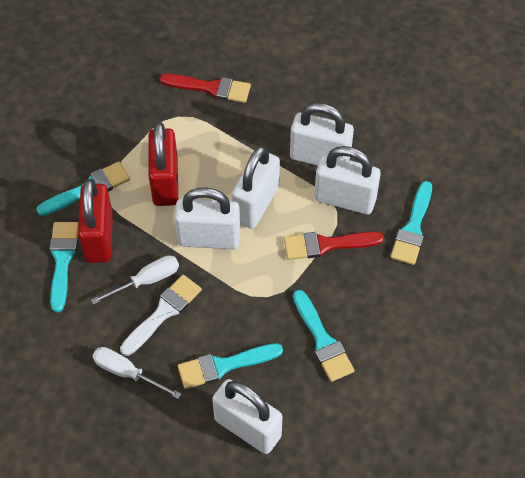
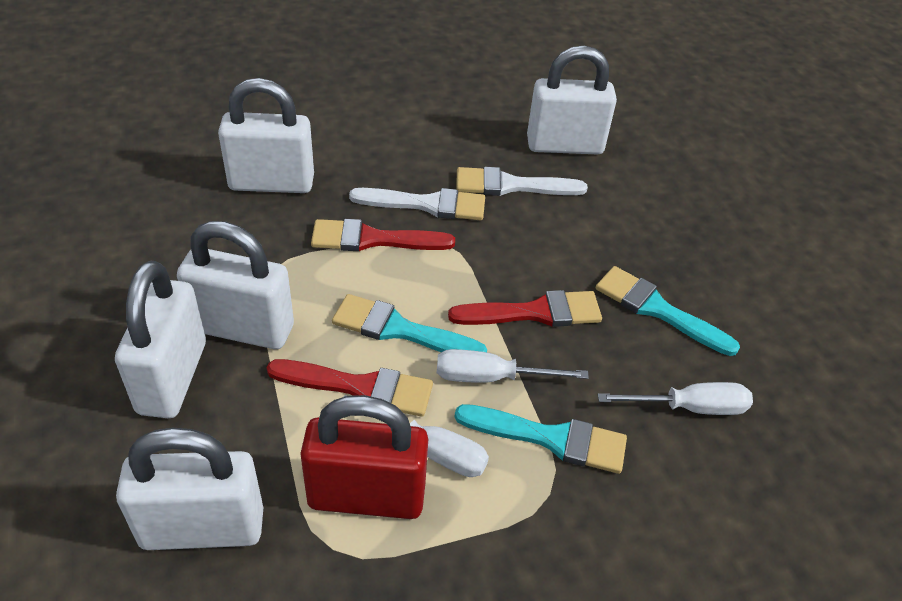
red brush: [160,74,251,103] [284,232,384,260] = 2 -> [267,359,433,417] [311,219,455,251] [448,290,602,327] = 3
red padlock: [78,179,113,263] [149,122,178,206] = 2 -> [300,395,428,519] = 1
turquoise brush: [37,162,130,216] [50,222,79,312] [178,343,283,389] [293,290,355,382] [390,181,432,265] = 5 -> [332,294,487,352] [455,404,627,474] [596,266,740,356] = 3
white brush: [120,275,202,356] = 1 -> [349,188,485,220] [456,167,588,196] = 2
white screwdriver: [91,255,179,305] [92,347,181,399] = 2 -> [343,395,489,477] [437,349,589,383] [598,382,753,415] = 3

